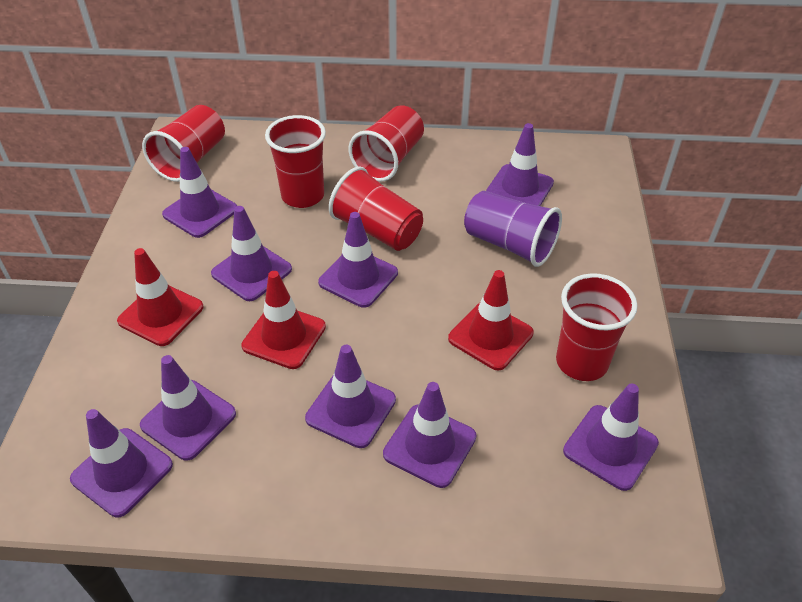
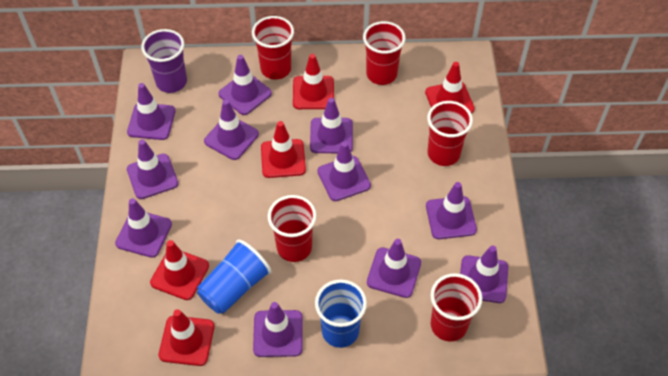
blue cup: none = 0 -> [197,239,271,314] [315,279,367,348] = 2
purple traffic cone: [70,409,173,517] [140,355,236,461] [162,147,237,238] [211,206,292,301] [305,345,396,448] [318,212,398,308] [383,382,476,488] [486,123,554,206] [563,384,659,491] = 9 -> [115,198,172,258] [127,83,176,140] [127,139,178,199] [204,100,259,160] [218,55,272,115] [253,302,303,357] [310,98,353,153] [317,141,371,201] [367,239,421,298] [426,182,477,239] [460,245,508,303] = 11
red traffic cone: [117,248,204,346] [241,271,326,369] [448,270,534,370] = 3 -> [150,240,209,300] [159,309,214,366] [261,121,306,178] [293,54,334,109] [425,62,475,113] = 5

